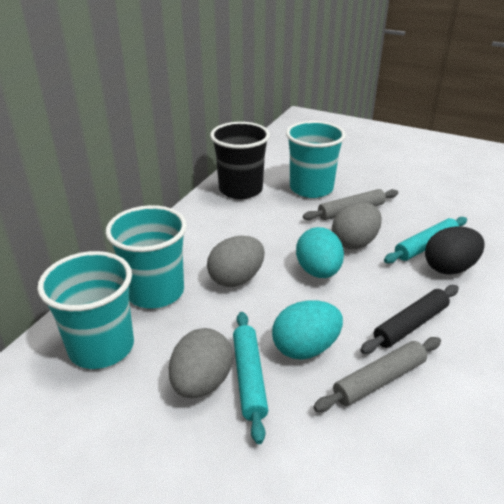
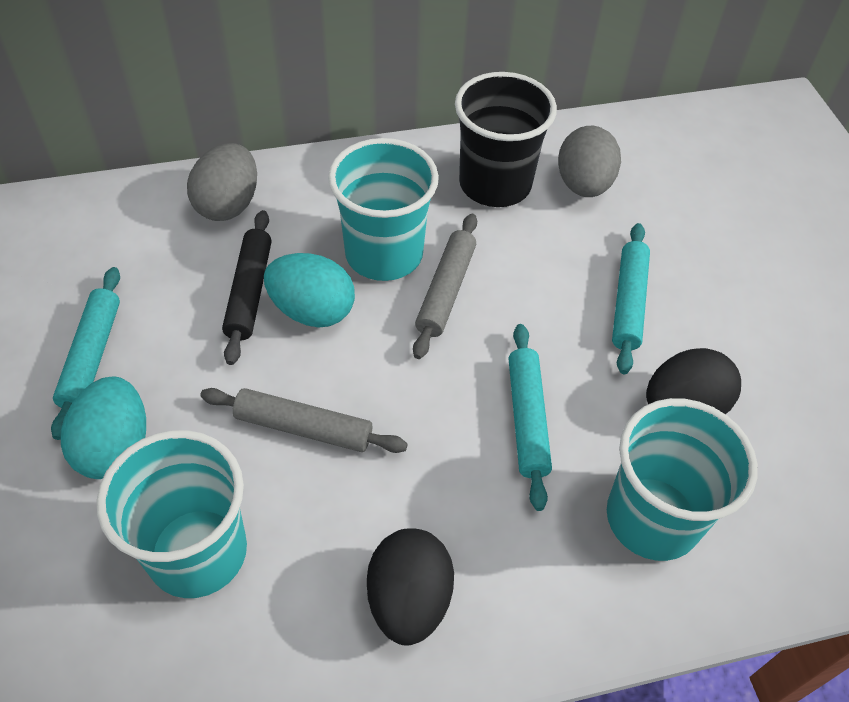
black egg: [425,226,485,275] = 1 -> [367,528,454,646] [646,348,741,414] = 2
grey egg: [169,328,233,398] [207,236,265,287] [332,203,382,249] = 3 -> [187,143,257,221] [558,126,621,197] = 2
turquoise rolling pin: [233,312,268,444] [384,217,467,263] = 2 -> [51,267,120,440] [509,324,552,511] [612,223,650,374] = 3

